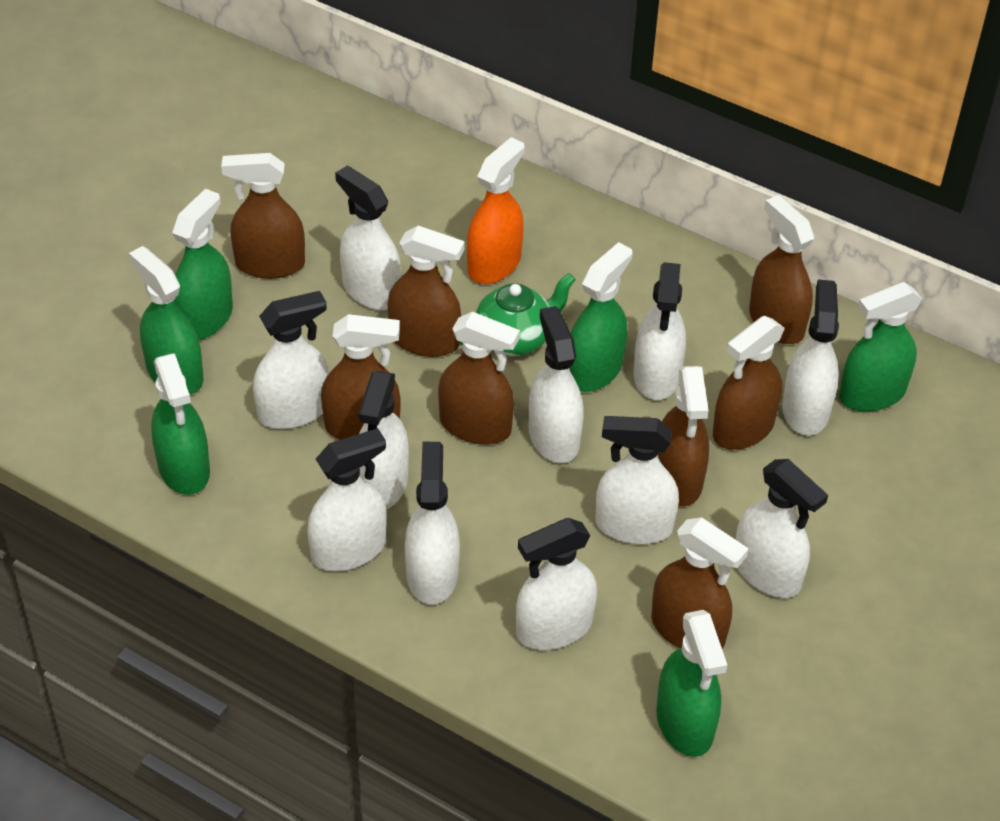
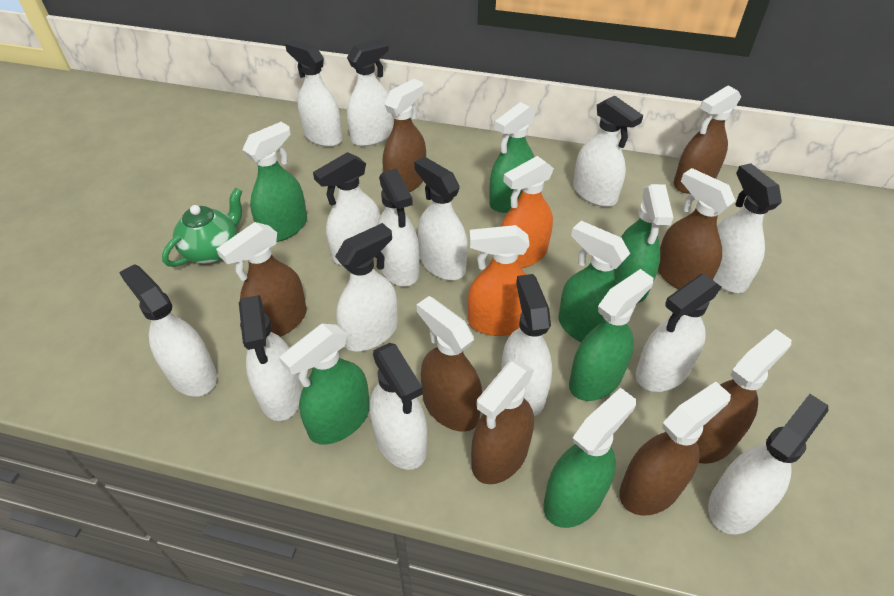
green spray bottle: [129,246,203,394] [151,353,210,495] [172,189,233,340] [569,242,633,392] [656,610,727,757] [839,282,922,412] = 6 -> [242,122,307,242] [279,324,370,445] [489,102,536,213] [543,388,636,528] [558,221,630,342] [569,269,653,401] [614,184,674,303] = 7
orange spray bottle: [467,137,525,284] = 1 -> [468,225,530,336] [501,156,554,268] = 2
white spray bottle: [253,291,329,429] [307,428,387,571] [335,166,401,310] [358,371,409,509] [405,442,460,605] [516,518,597,650] [529,306,584,463] [596,416,679,544] [634,262,686,400] [736,459,828,598] [782,279,839,436] = 11 -> [119,264,217,396] [239,295,302,421] [285,40,343,147] [313,152,381,265] [335,223,398,351] [347,39,393,147] [370,343,427,470] [377,168,419,287] [414,157,468,280] [501,274,552,416] [573,95,643,207] [636,274,721,392] [708,394,829,534] [713,163,782,293] = 14

